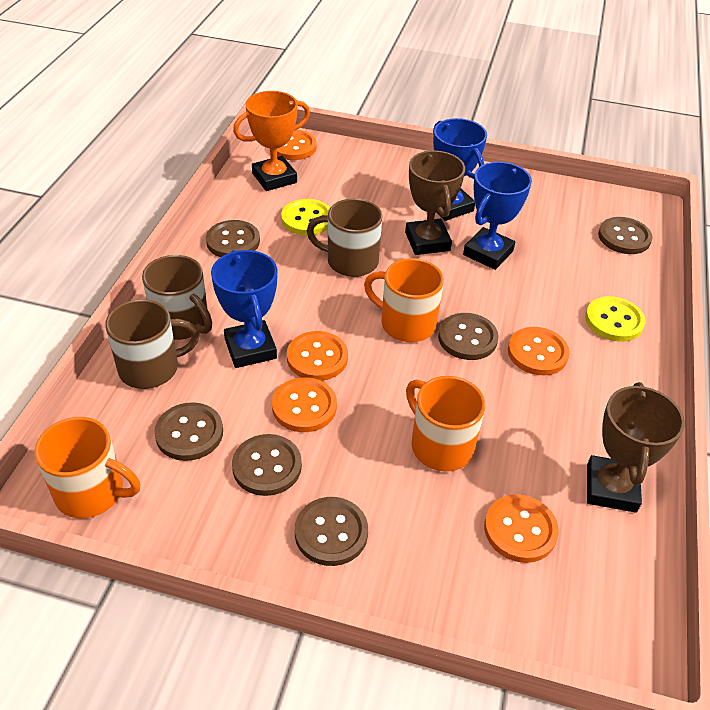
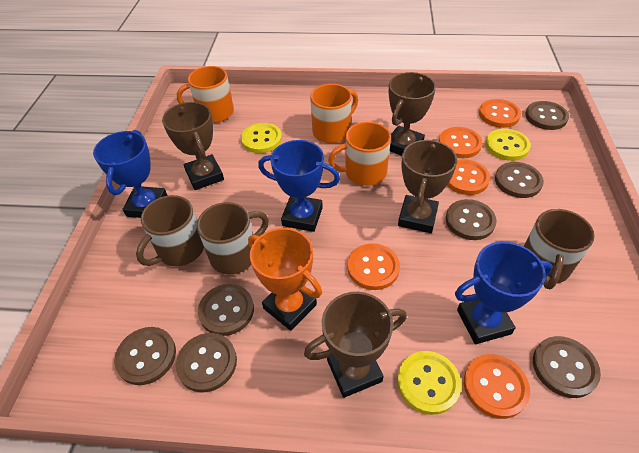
brown button: [154,402,223,461] [206,220,260,257] [232,434,302,496] [295,497,368,566] [438,313,499,360] [598,217,653,254] = 6 -> [114,327,176,385] [176,333,237,392] [198,284,254,336] [446,199,497,240] [495,162,544,198] [525,101,569,130] [533,336,601,398] = 7
brown trophy: [405,151,465,255] [587,382,685,513] = 2 -> [162,102,224,190] [304,292,407,398] [389,72,436,156] [398,139,457,233] = 4
yellow button: [281,199,330,236] [585,296,645,342] = 2 -> [241,123,282,153] [397,351,461,415] [485,129,531,161] = 3

